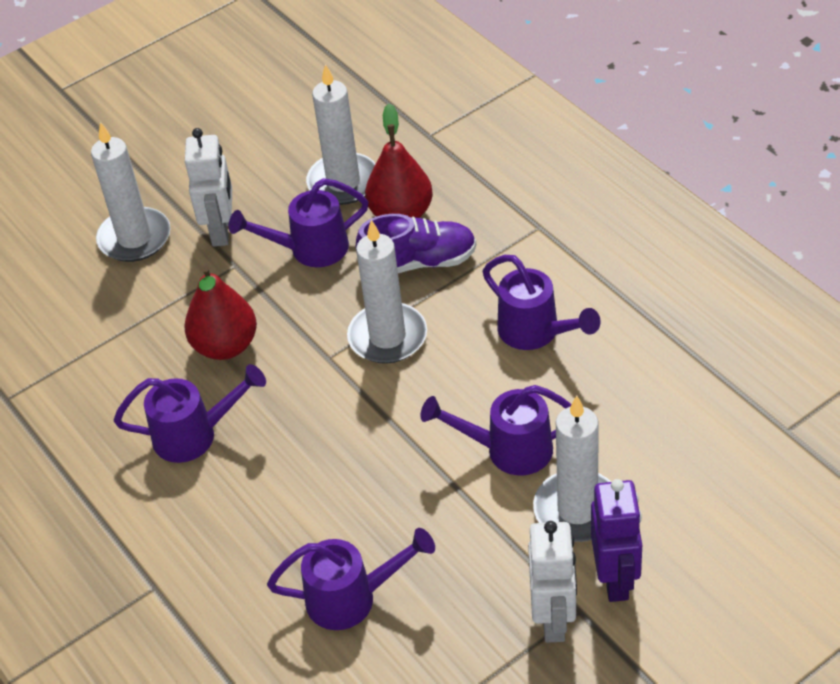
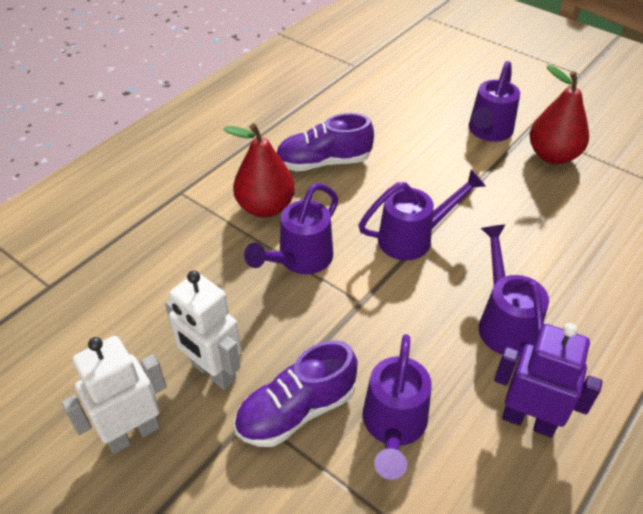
purple shoe: [355,214,476,273] = 1 -> [234,340,357,447] [276,113,374,171] = 2
white candle: [91,122,171,262] [306,64,376,205] [347,220,427,364] [533,395,611,542] = 4 -> none = 0

